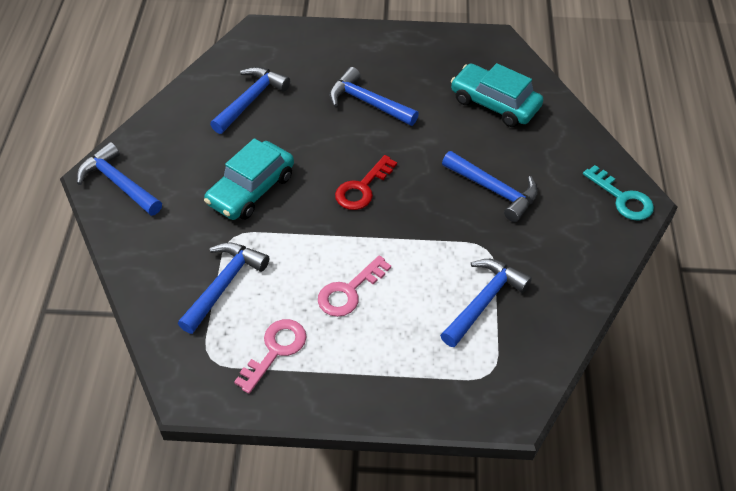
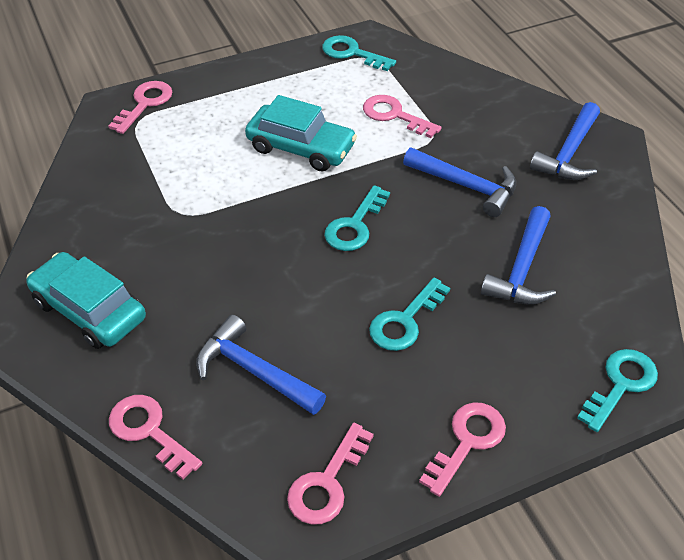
blue hammer: [77,142,162,216] [178,242,269,334] [210,67,290,134] [329,67,419,126] [440,259,532,347] [442,151,538,222] = 6 -> [196,315,326,415] [403,148,516,217] [481,206,556,305] [530,102,600,180] = 4
pink key: [234,319,307,394] [318,255,391,317] = 2 -> [108,81,172,134] [109,395,202,480] [287,423,374,525] [363,95,442,138] [419,402,506,497] = 5
red key: [335,155,397,210] = 1 -> none = 0
turquoise key: [583,165,654,221] = 1 -> [322,35,396,71] [324,185,390,251] [369,278,450,351] [577,349,658,432] = 4

